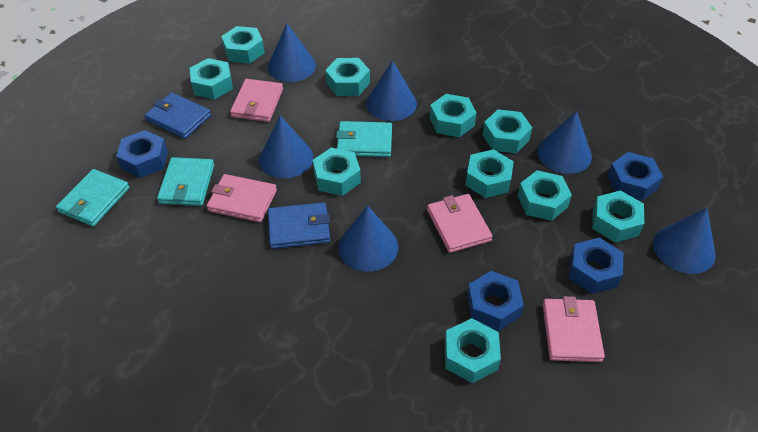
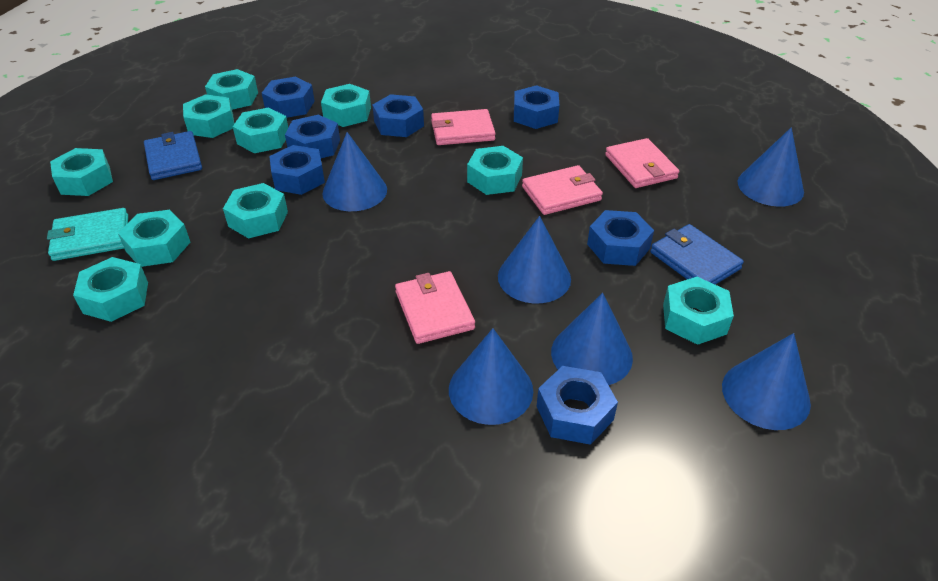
blue nut: [116,130,168,178] [467,271,524,331] [569,238,623,294] [608,152,663,201] = 4 -> [262,77,315,118] [269,145,325,195] [285,115,340,158] [373,94,424,137] [514,85,559,129] [537,366,618,445] [587,210,654,266] = 7
turquoise wallet: [56,169,130,227] [157,157,214,206] [336,121,392,157] = 3 -> [47,208,128,261] = 1

